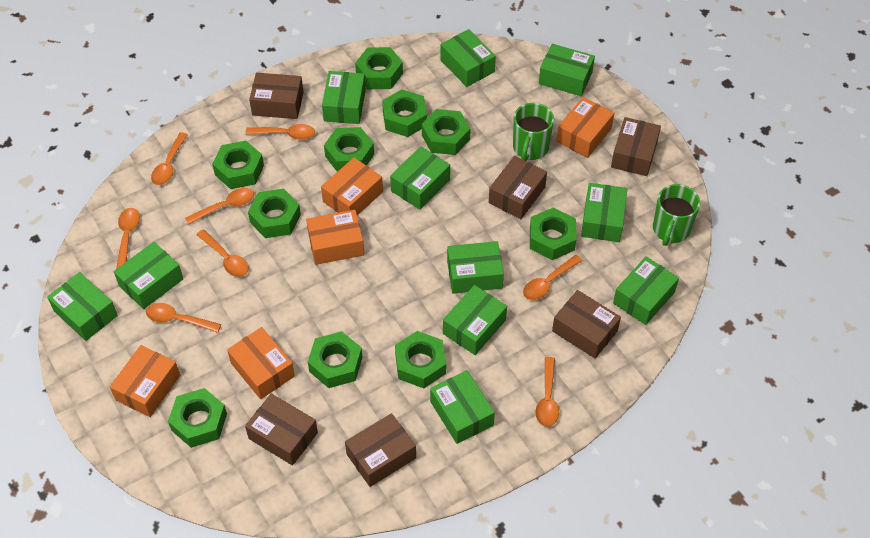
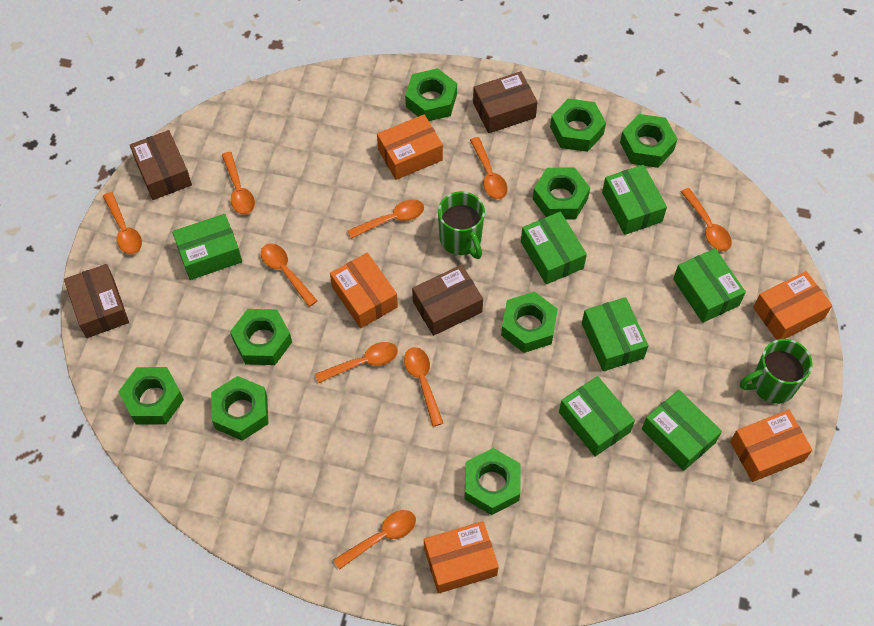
brown box: [245,394,318,466] [249,73,304,119] [345,413,416,487] [489,156,547,219] [552,290,621,358] [611,117,661,176] = 6 -> [64,264,129,338] [130,130,192,200] [412,265,483,336] [473,71,538,133] = 4
green box: [47,272,118,341] [114,242,183,309] [322,71,366,124] [390,146,450,210] [430,370,495,444] [440,29,496,87] [443,285,507,355] [447,241,504,294] [539,44,595,96] [581,183,627,242] [613,256,679,325] = 11 -> [172,214,242,280] [521,212,587,284] [559,376,635,457] [582,297,648,371] [602,165,667,235] [642,390,722,471] [673,248,746,323] = 7
green nut: [168,388,227,448] [212,141,264,189] [248,189,301,238] [308,331,363,388] [324,127,374,172] [355,47,403,89] [382,89,427,137] [395,331,446,389] [422,109,471,155] [530,207,577,260] = 10 -> [118,367,184,425] [211,376,269,441] [230,309,292,365] [405,68,457,121] [465,448,521,515] [501,292,558,353] [533,167,590,219] [550,99,606,152] [620,114,677,168] = 9
orange spoon: [116,208,140,269] [146,303,221,333] [151,132,188,185] [185,188,254,225] [196,229,249,277] [245,124,315,140] [523,255,582,300] [535,357,559,427] = 8 -> [103,192,142,254] [222,152,255,215] [261,244,317,307] [315,342,398,383] [333,510,416,570] [347,199,424,239] [404,347,443,427] [470,137,508,199] [681,188,732,251] = 9

